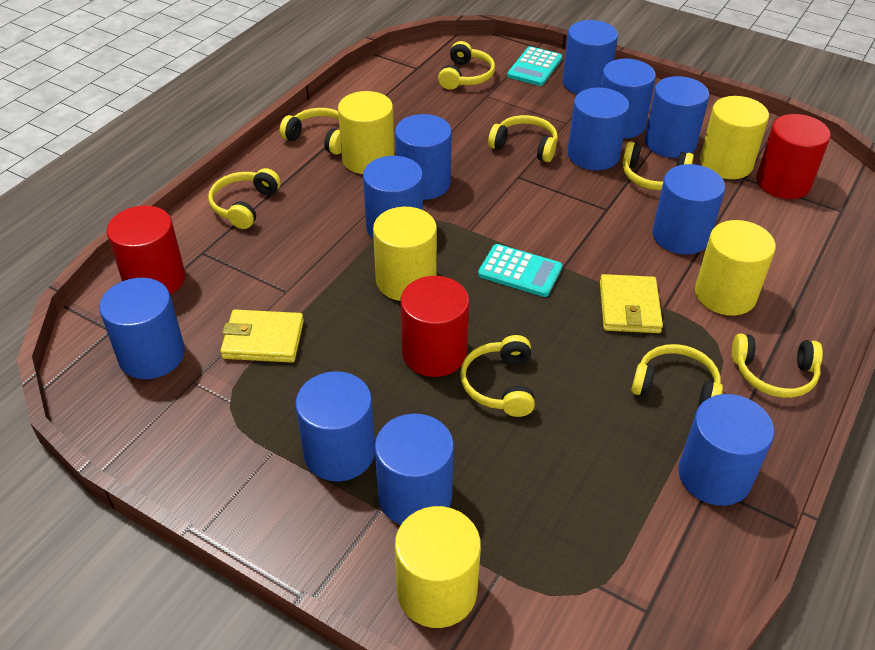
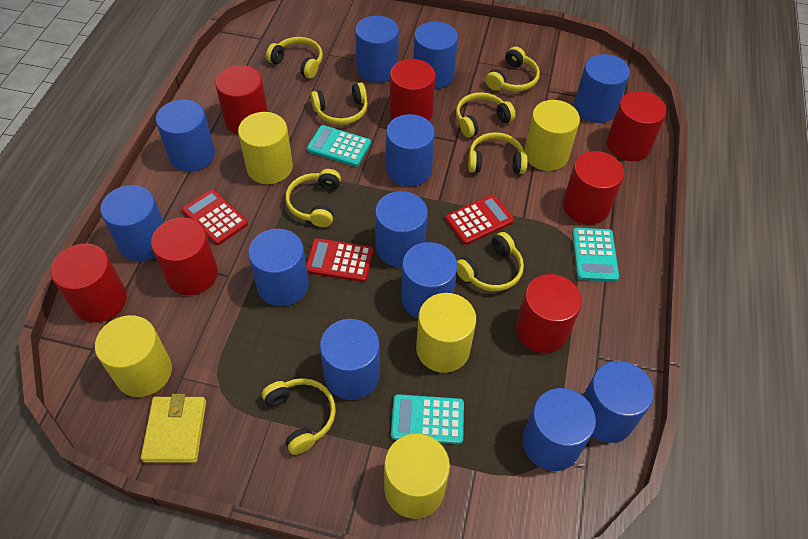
blue cylinder: [99,278,185,379] [295,371,375,482] [363,156,423,239] [375,413,454,525] [395,114,452,200] [562,20,618,95] [568,88,629,170] [600,59,656,138] [645,76,709,158] [652,164,725,254] [678,394,774,506] = 11 -> [100,185,164,262] [156,99,215,172] [248,229,309,306] [320,319,380,400] [355,15,399,83] [375,191,428,267] [386,114,435,187] [401,242,458,318] [413,21,458,89] [522,388,596,471] [574,54,630,123] [583,361,654,443] = 12
red calculator: none = 0 -> [182,189,248,245] [306,238,374,282] [445,194,514,245] = 3
red cylinder: [107,206,185,295] [401,276,469,377] [756,114,831,199] = 3 -> [51,243,127,323] [151,218,218,295] [215,65,268,134] [390,59,436,121] [516,274,582,353] [563,151,624,225] [607,91,667,161] = 7
turquoise calculator: [478,244,562,297] [507,46,562,86] = 2 -> [307,125,371,167] [391,394,464,444] [572,228,619,282] = 3
yellow wallet: [220,310,304,363] [600,274,663,333] = 2 -> [141,394,206,463] = 1

